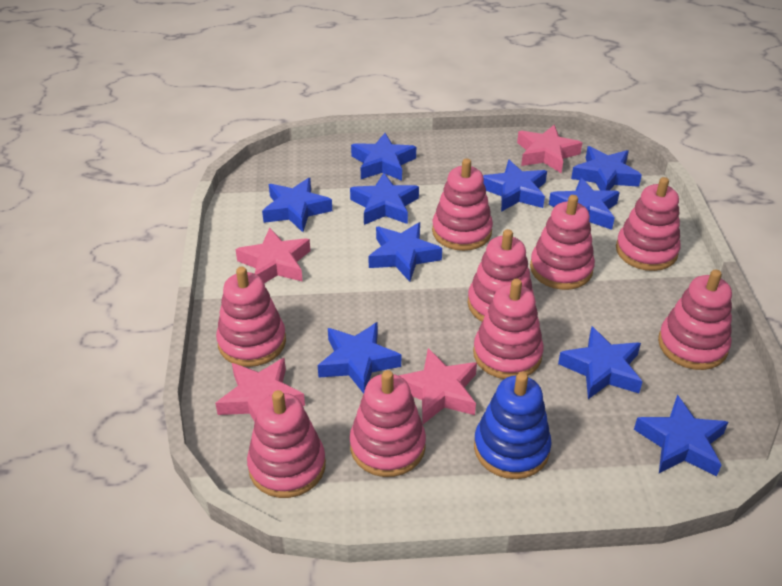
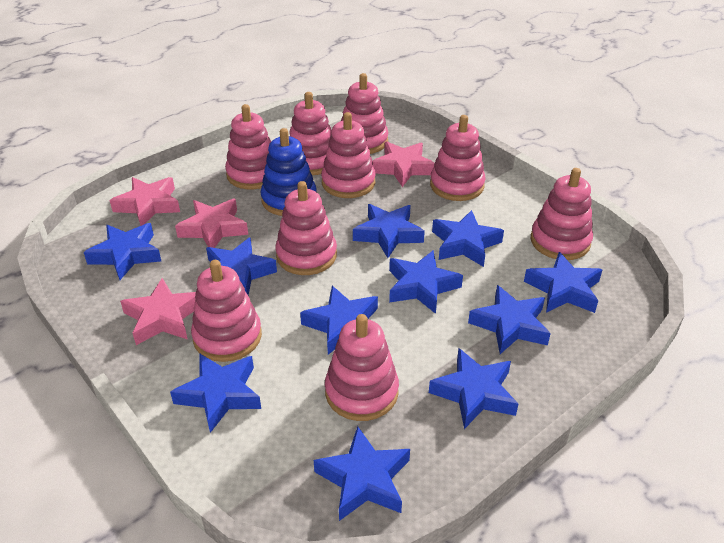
blue star: [262,178,332,232] [318,322,401,394] [350,173,419,225] [351,133,416,181] [368,222,442,282] [483,160,547,212] [549,177,620,230] [558,327,643,399] [571,146,642,191] [634,395,728,477] = 10 -> [84,223,161,280] [170,353,261,433] [206,237,277,295] [300,286,378,355] [314,426,410,521] [353,204,425,258] [389,250,463,314] [429,349,518,429] [432,210,504,267] [468,285,551,354] [524,252,602,313] = 11

